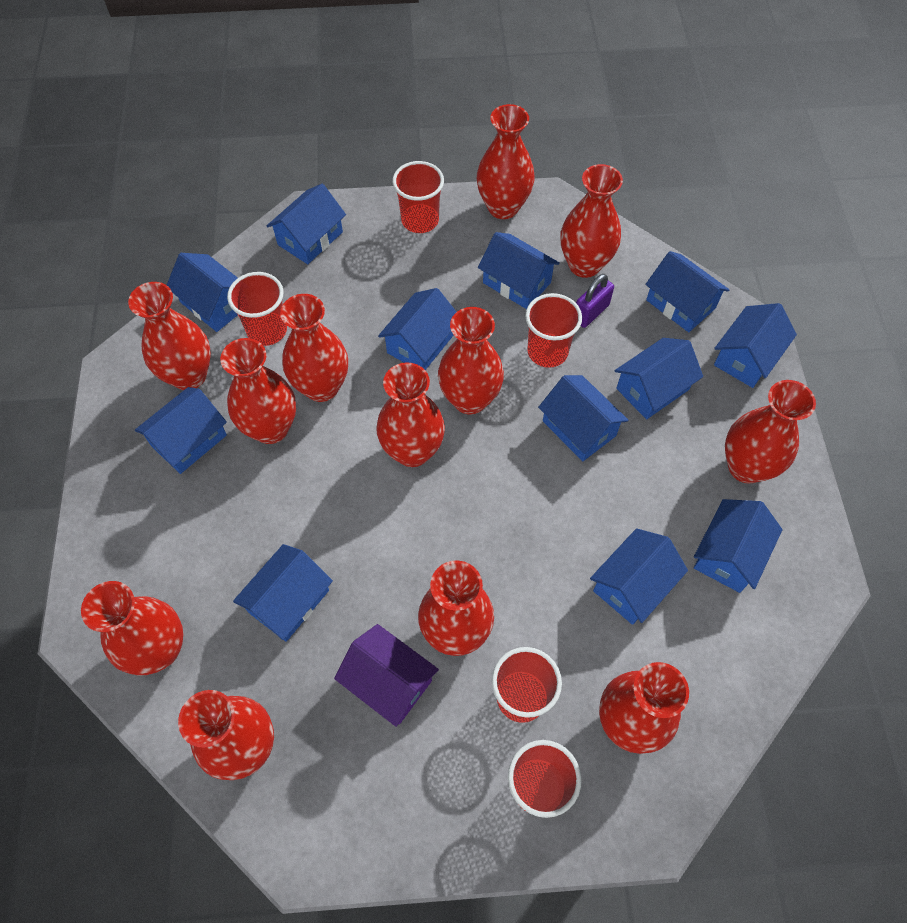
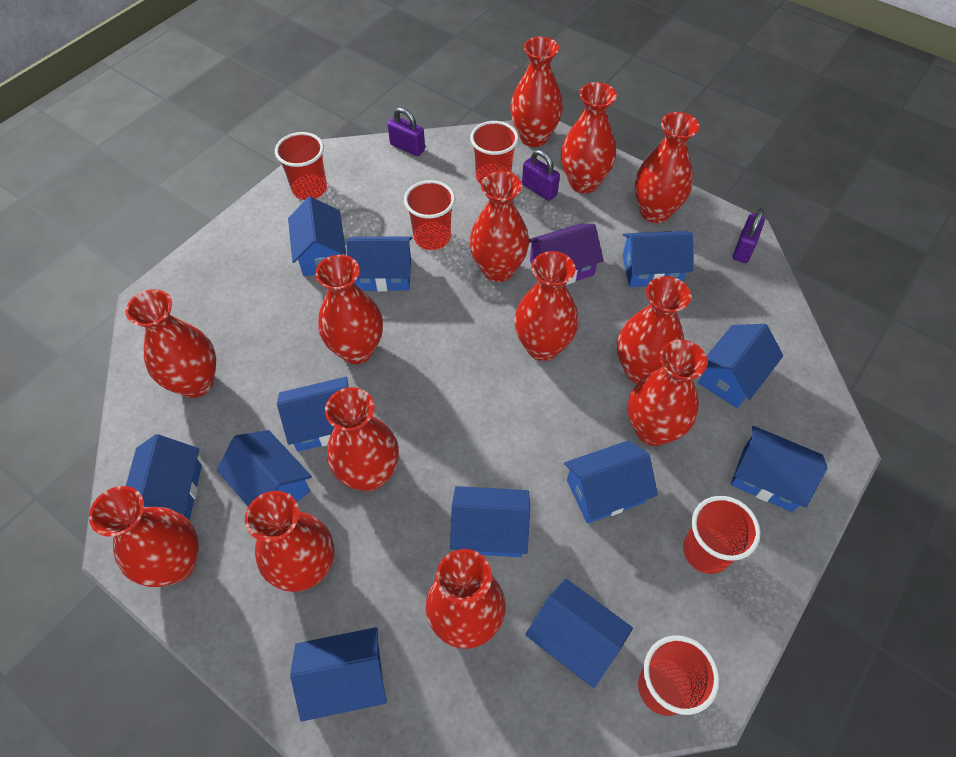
purple padlock: [576,274,614,328] = 1 -> [387,107,425,156] [522,150,560,201] [733,208,765,263] = 3
red vase: [81,581,183,676] [128,282,211,390] [178,690,274,780] [220,338,296,444] [280,294,348,402] [376,362,445,467] [418,560,494,656] [438,307,504,414] [477,104,535,219] [561,164,623,278] [599,662,689,754] [725,380,816,484] = 12 -> [89,486,199,587] [126,289,216,398] [245,491,334,592] [315,255,383,364] [325,387,399,491] [426,549,506,649] [469,171,529,282] [510,37,563,147] [514,251,579,361] [561,82,617,193] [617,276,691,384] [628,340,708,446] [635,112,699,223] = 13

